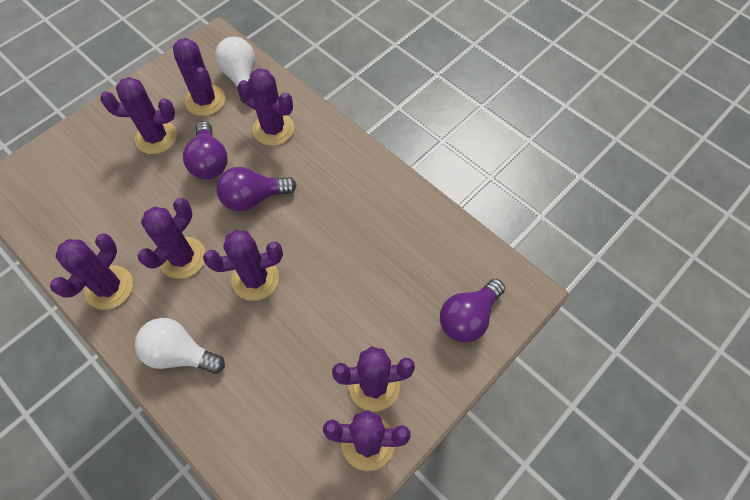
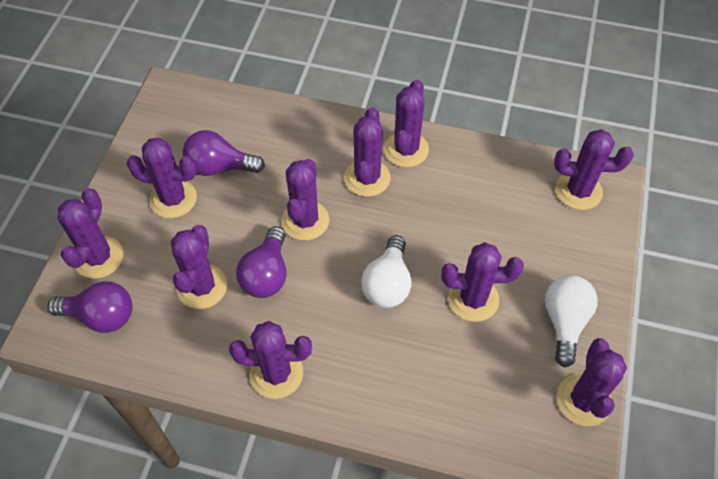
purple cactus: [50,234,133,310] [100,77,177,154] [137,198,206,279] [173,38,225,116] [203,230,283,301] [238,68,294,146] [323,410,410,471] [332,346,415,412] = 8 -> [58,188,123,279] [127,138,197,218] [171,225,227,309] [229,321,312,399] [281,159,329,241] [344,108,390,197] [384,80,429,167] [441,242,524,322] [554,129,633,210] [557,338,627,426] = 10

